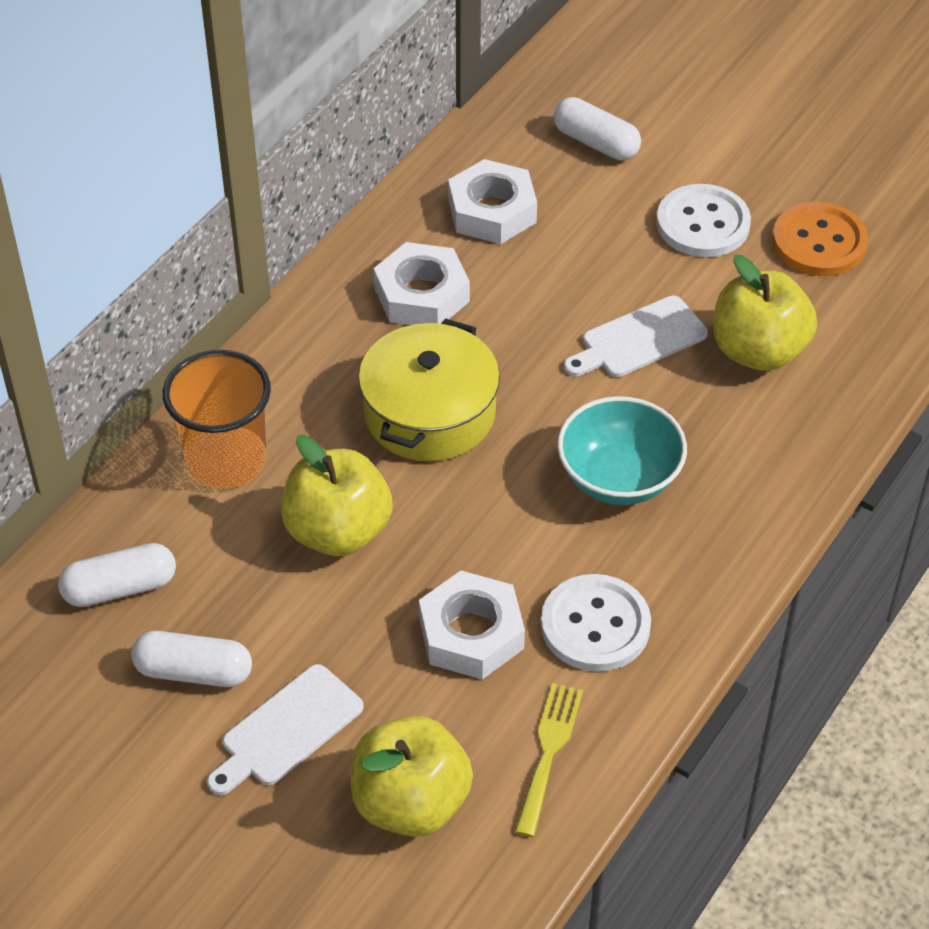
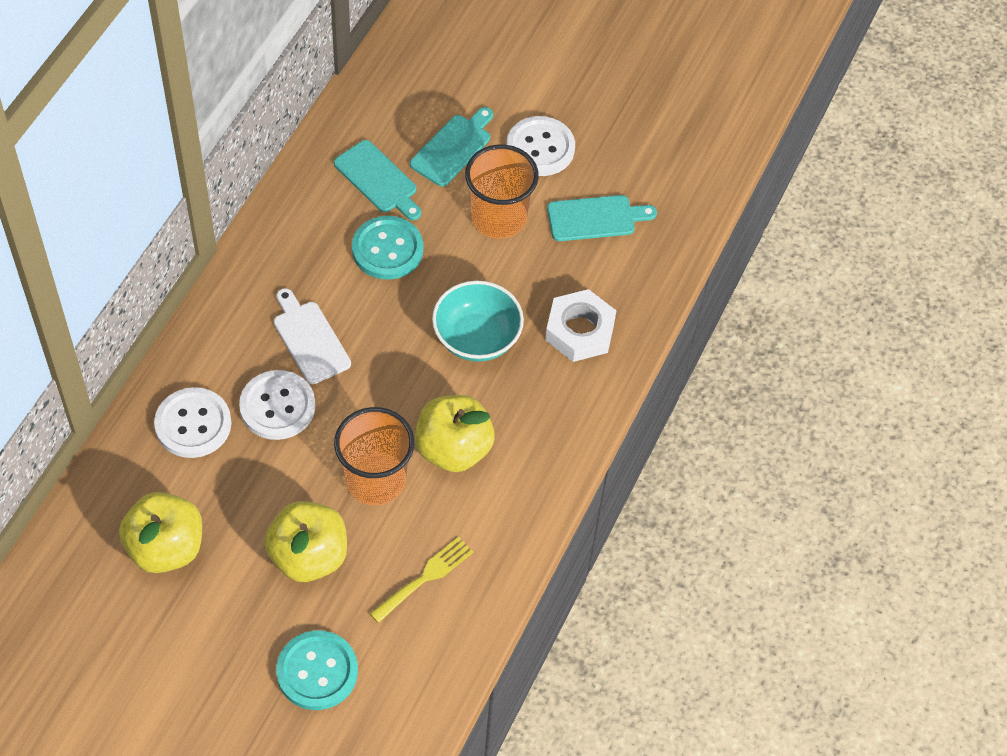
orange button: [772,202,868,276] = 1 -> none = 0
orange cup: [163,350,271,489] = 1 -> [334,407,415,505] [465,144,539,239] = 2
turquoise button: none = 0 -> [276,630,358,710] [352,216,423,280] = 2
turquoise cutting board: none = 0 -> [334,140,421,220] [410,107,493,187] [547,195,657,241] = 3
white button: [541,574,651,672] [656,184,751,257] = 2 -> [154,387,231,458] [239,370,315,440] [506,116,575,176] = 3
white capsule: [58,543,176,607] [131,631,252,687] [553,97,641,160] = 3 -> none = 0
white cutting board: [207,664,364,795] [564,296,708,377] = 2 -> [274,288,351,384] = 1
white nut: [374,242,470,325] [419,571,525,680] [448,159,537,244] = 3 -> [545,289,617,362] = 1
yellow pot: [358,318,500,461] = 1 -> none = 0

